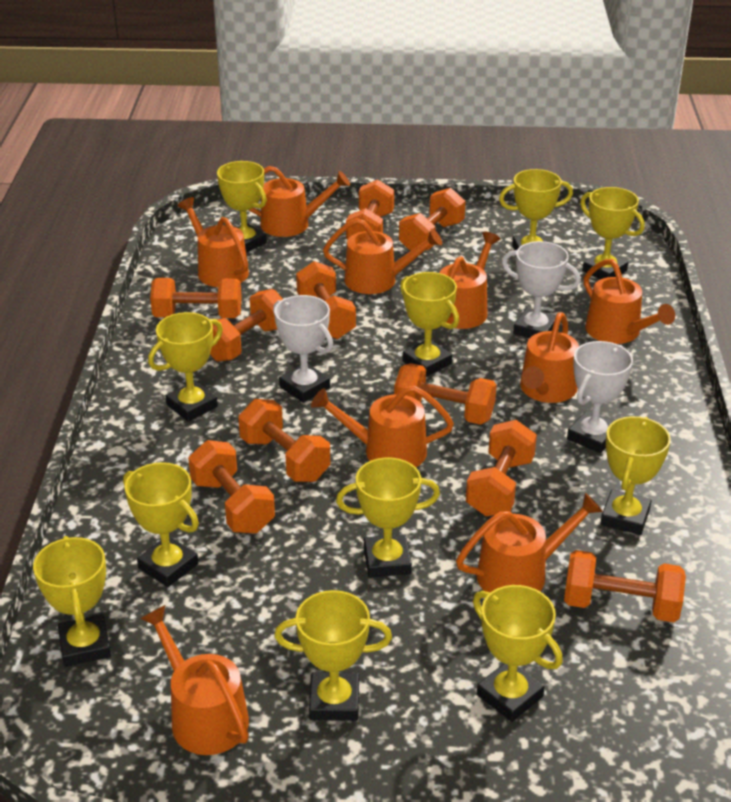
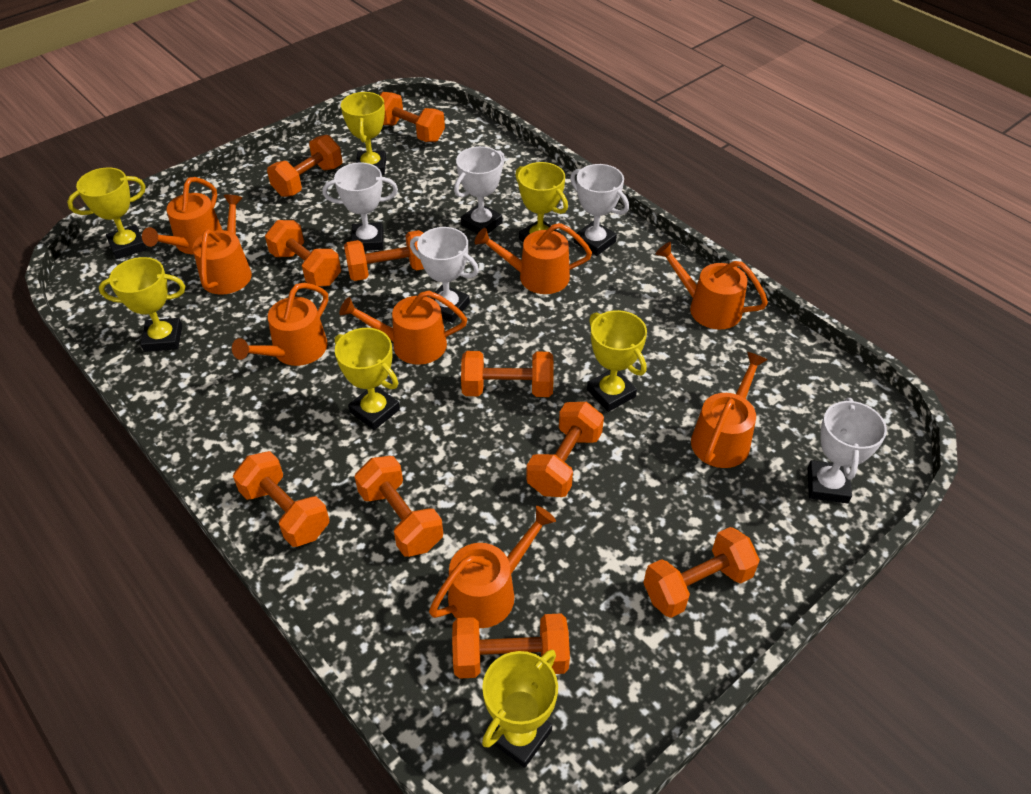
orange watering can: [140,605,249,755] [177,197,249,287] [249,166,350,237] [311,386,454,467] [323,218,442,294] [440,232,500,329] [456,493,603,592] [520,312,579,403] [584,259,675,344] = 9 -> [142,177,222,254] [193,194,252,294] [232,283,328,366] [339,291,467,365] [429,506,556,628] [475,223,592,294] [655,242,768,329] [691,352,768,468] = 8
white trophy: [273,295,333,403] [502,241,581,338] [567,341,633,453] = 3 -> [323,163,398,251] [410,227,479,323] [454,146,505,234] [570,164,629,256] [807,398,887,504] = 5
yellow trophy: [33,536,111,667] [123,462,199,587] [148,312,223,422] [217,161,267,252] [274,590,392,721] [336,458,440,577] [400,272,459,377] [473,585,563,722] [499,169,573,250] [580,187,645,279] [600,416,671,535] = 11 -> [67,167,147,259] [99,257,185,352] [335,328,400,430] [341,92,386,175] [482,650,558,768] [515,162,568,243] [587,310,647,412] = 7

